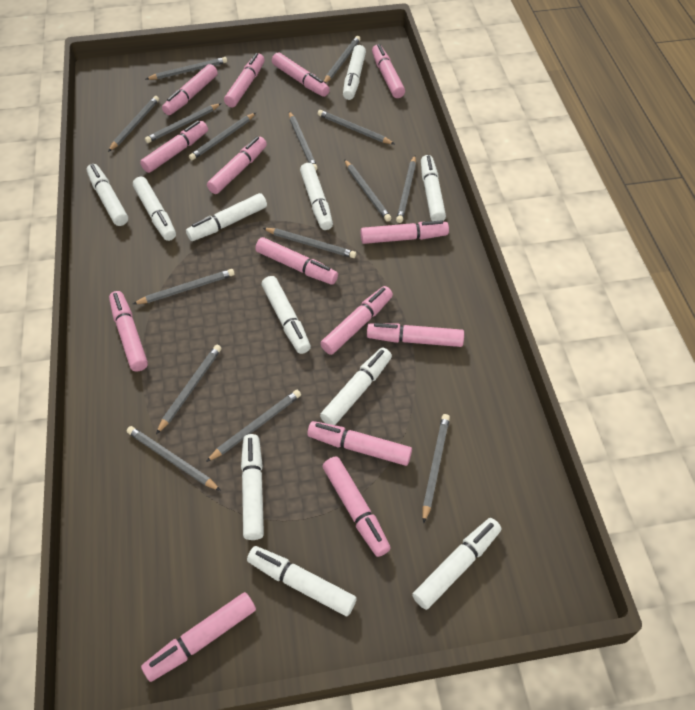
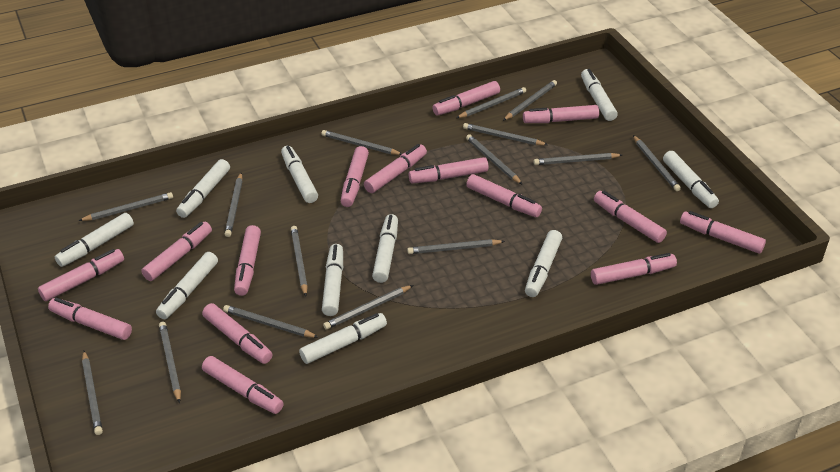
pink marker: [109,291,148,371] [140,121,208,173] [141,592,256,682] [162,64,218,115] [207,137,267,194] [224,53,265,107] [255,237,338,285] [272,52,330,97] [307,421,412,466] [320,286,393,355] [322,456,391,557] [361,220,449,244] [367,323,464,347] [372,44,405,98] = 14 -> [38,249,124,301] [48,298,132,340] [141,222,212,281] [202,303,272,364] [202,356,283,414] [234,225,261,296] [341,146,369,207] [364,144,427,193] [408,157,489,184] [432,81,500,115] [466,174,542,217] [523,105,599,123] [591,253,677,285] [594,191,667,243] [680,211,766,254] = 15
white marker: [87,164,128,226] [133,177,176,241] [186,193,267,241] [241,434,264,540] [247,546,357,616] [262,276,311,354] [300,163,333,230] [320,347,392,425] [343,45,366,100] [412,518,501,610] [421,155,446,221] = 11 -> [55,213,134,267] [156,252,218,319] [176,159,230,218] [281,146,318,203] [299,313,387,364] [322,244,343,316] [372,214,398,283] [525,230,562,297] [581,69,618,121] [663,151,719,208] = 10

